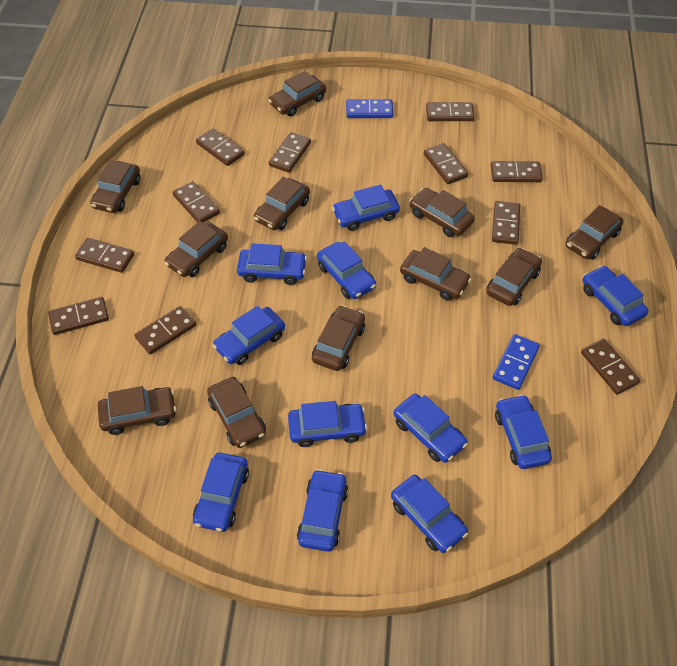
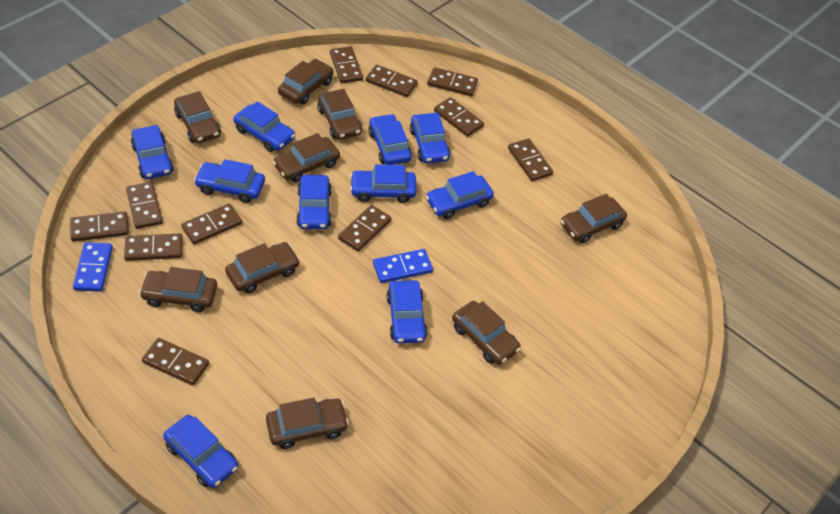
blue car: [193,453,249,532] [213,306,285,365] [237,243,307,285] [288,401,367,447] [297,469,348,552] [317,241,376,299] [332,185,400,231] [391,475,468,553] [393,394,468,463] [495,394,552,469] [583,265,649,326] = 11 -> [131,125,174,179] [163,415,238,488] [194,159,265,203] [233,101,295,152] [296,175,332,229] [350,164,417,203] [368,114,412,165] [386,280,428,343] [410,113,451,163] [426,171,494,219] = 10
brown car: [90,160,140,213] [98,386,176,435] [164,221,228,277] [207,377,266,448] [254,177,310,230] [268,71,326,116] [312,305,365,371] [400,247,471,301] [409,188,475,237] [486,248,542,306] [565,205,624,260] = 11 -> [139,267,217,312] [174,91,221,143] [225,242,300,294] [266,398,349,449] [273,133,340,182] [278,59,334,105] [317,89,362,140] [452,301,521,365] [561,194,627,243] = 9

